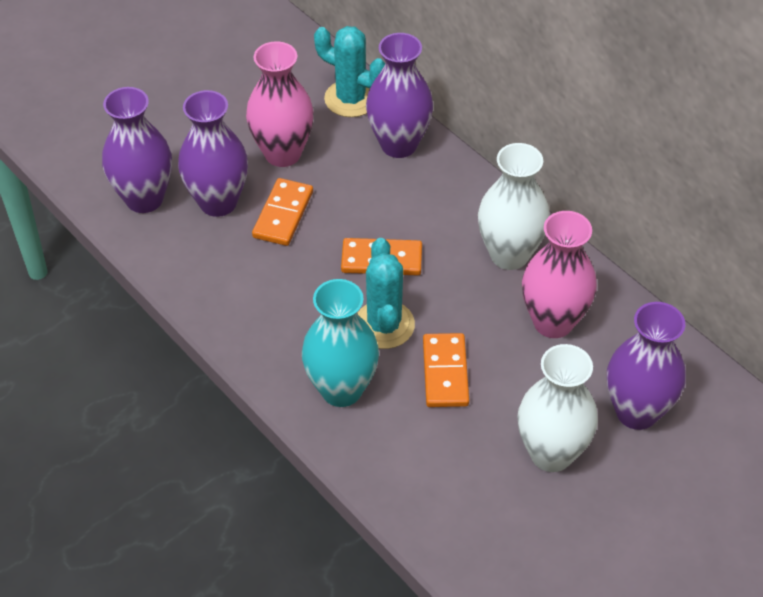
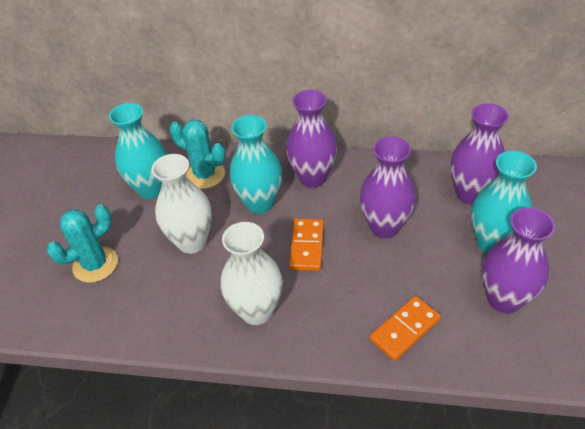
orange domino: [252,178,313,246] [341,238,422,275] [423,333,469,407] = 3 -> [289,219,324,271] [370,296,441,361] = 2
pink vase: [246,41,314,167] [522,211,597,338] = 2 -> none = 0
turquoise vase: [302,279,379,407] = 1 -> [109,103,167,199] [229,115,282,214] [471,151,537,253] = 3

